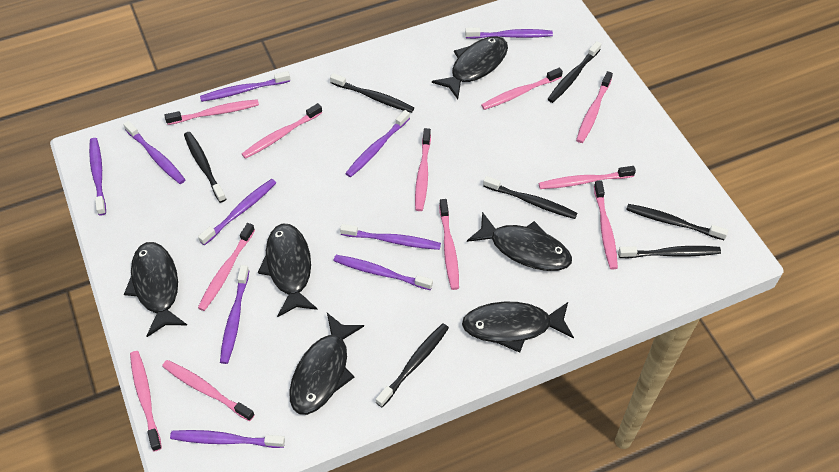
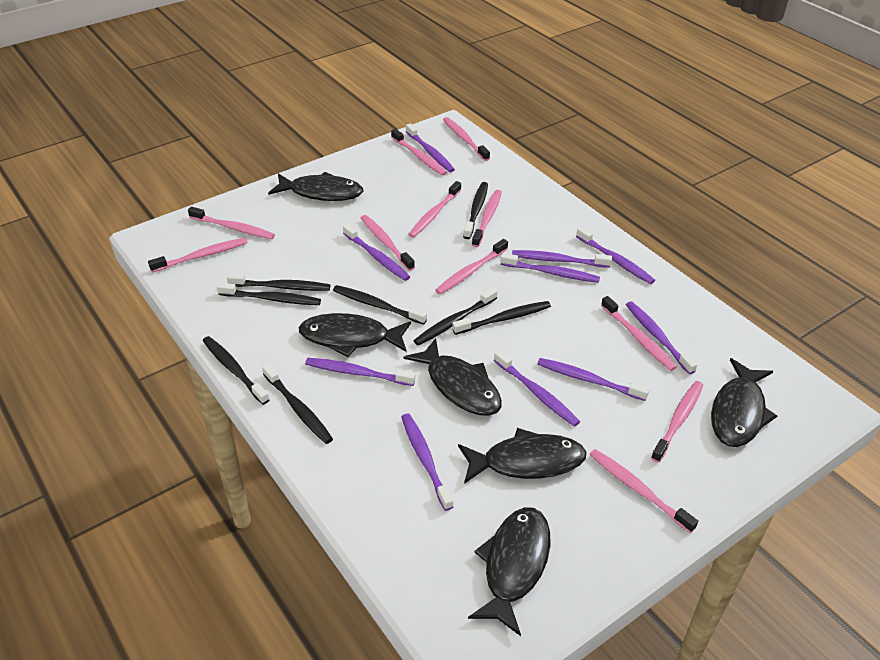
black toothbrush: [184,132,226,203] [330,73,414,113] [376,323,449,407] [483,176,577,219] [548,41,601,103] [618,246,721,258] [626,204,728,240] = 7 -> [203,336,270,405] [217,283,321,305] [227,273,330,291] [262,363,333,444] [333,285,427,325] [413,288,498,346] [452,301,551,335] [463,182,488,239] = 8

